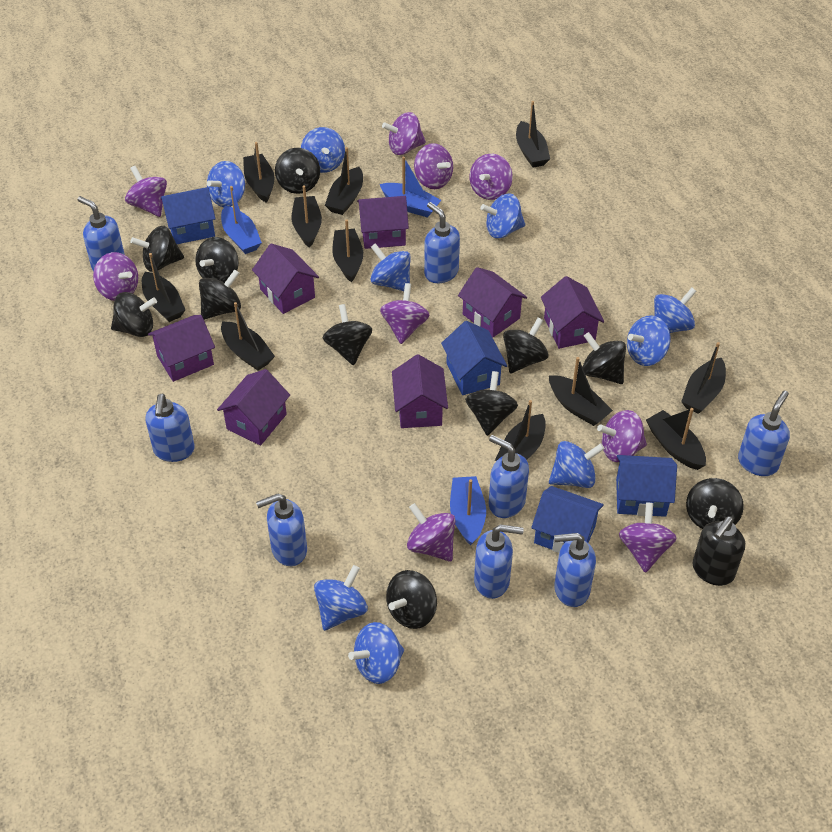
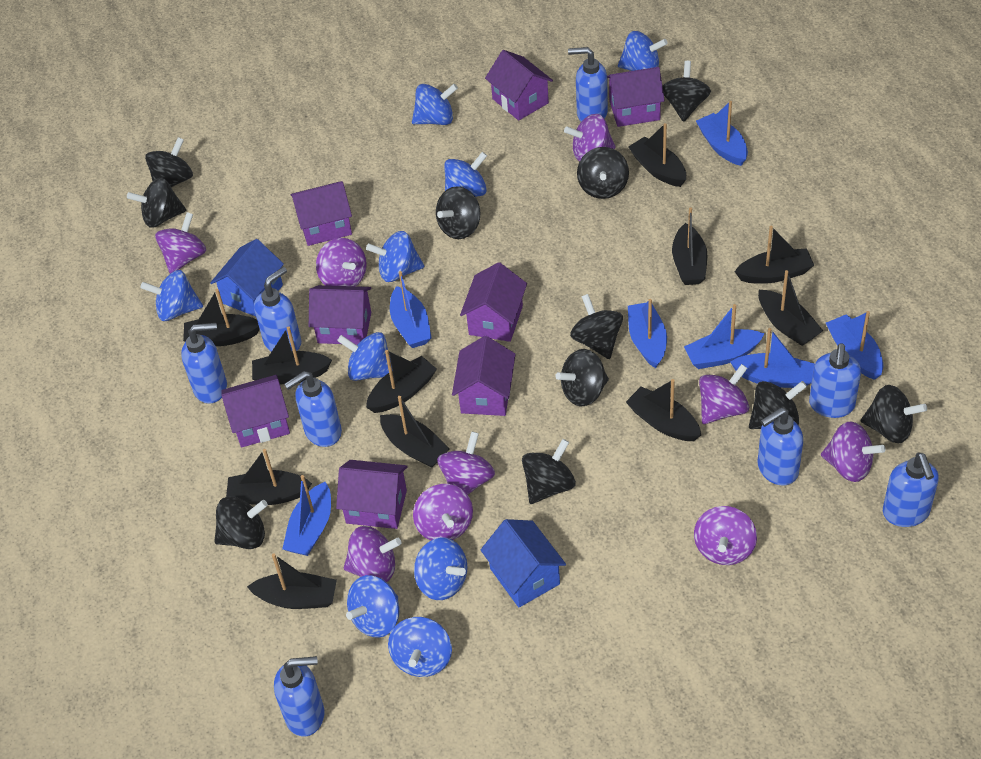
black soap dispenser: [693,516,745,586] = 1 -> none = 0
blue boat: [221,186,262,254] [380,157,441,217] [450,476,486,545] = 3 -> [282,475,331,556] [390,271,432,348] [628,299,667,368] [684,304,765,369] [696,101,748,166] [730,328,815,388] [826,311,883,380] = 7
blue house: [161,187,216,244] [441,321,507,395] [531,486,604,553] [616,455,677,517] = 4 -> [210,239,284,317] [481,519,566,608] = 2
purple house: [148,315,215,382] [217,369,290,446] [252,243,319,314] [357,196,409,249] [392,354,448,428] [458,267,527,337] [541,276,604,349] = 7 -> [221,375,290,448] [291,181,352,246] [309,285,371,345] [336,460,408,529] [452,336,516,416] [460,262,527,342] [485,50,553,120] [607,67,665,127] = 8

